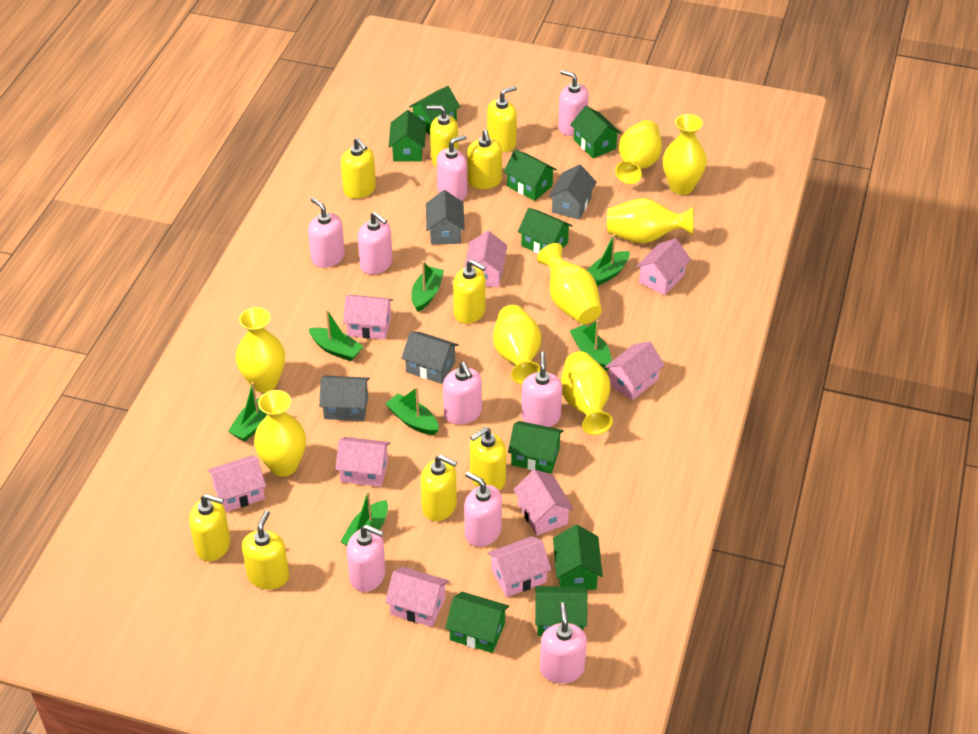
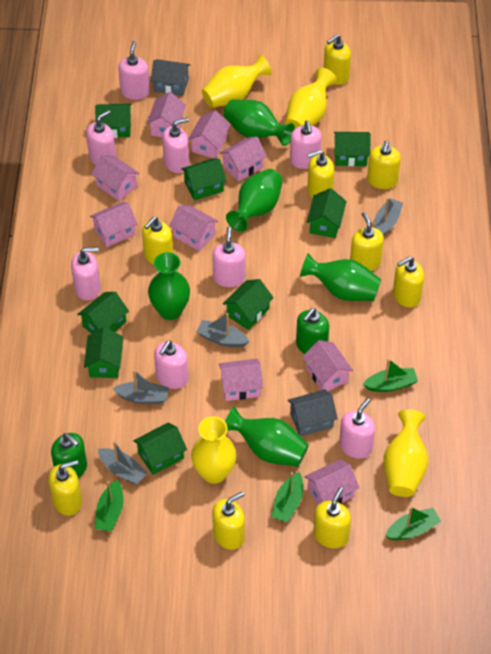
green boat: [228,382,267,441] [308,309,364,361] [340,491,388,546] [385,387,439,435] [411,261,444,312] [570,320,612,370] [587,234,630,286] = 7 -> [95,480,123,532] [271,472,303,522] [363,359,418,392] [385,507,441,540] = 4
green house: [389,110,426,162] [409,86,460,135] [445,592,509,653] [503,149,557,201] [508,421,564,474] [518,208,573,254] [535,586,587,636] [553,525,603,590] [570,106,621,158] = 9 -> [77,292,129,333] [84,327,123,378] [95,104,131,138] [133,422,187,475] [181,158,227,201] [223,279,274,330] [307,188,347,238] [334,132,371,166] = 8
green soap dispenser: none = 0 -> [51,433,87,478] [296,308,329,354] = 2
green vase: none = 0 -> [148,252,190,320] [224,99,295,146] [225,406,309,467] [226,169,283,232] [300,253,381,301] = 5
grey boat: none = 0 -> [98,441,148,485] [113,370,169,404] [197,313,250,347] [374,198,403,236] = 4
grey house: [319,376,370,421] [401,332,459,384] [426,190,465,245] [548,164,597,220] = 4 -> [151,60,191,96] [288,390,338,436] = 2
pink soap dispenser: [308,197,345,268] [347,525,386,592] [358,212,393,274] [436,135,467,201] [443,362,482,425] [464,472,502,547] [521,352,562,427] [540,602,587,684] [558,70,589,136] = 9 -> [71,247,100,300] [86,110,116,165] [118,41,150,100] [154,340,188,389] [162,118,189,173] [212,227,246,287] [290,120,322,169] [339,398,375,459] = 8
yellow vase: [236,307,285,392] [254,390,306,477] [493,305,541,384] [537,243,602,324] [561,351,613,435] [607,198,694,244] [615,120,662,184] [663,114,707,195] = 8 -> [191,416,237,484] [202,55,272,108] [285,68,337,129] [383,409,429,497] = 4

